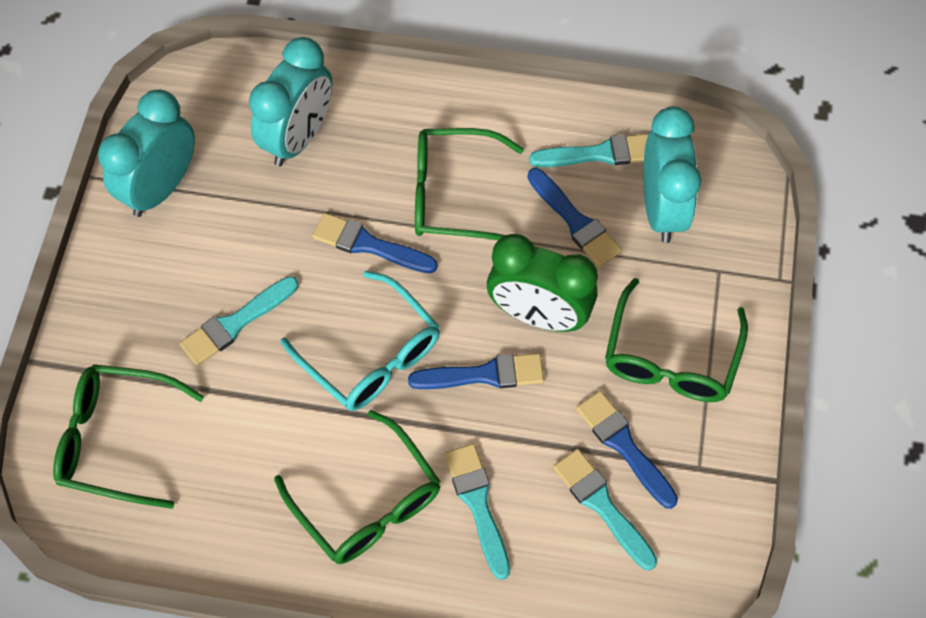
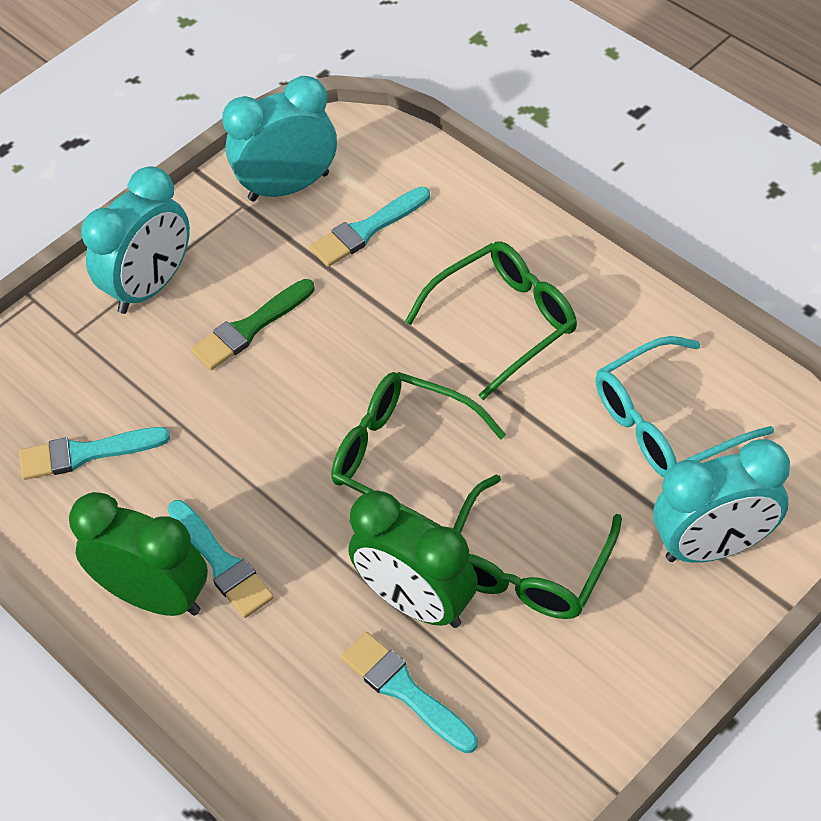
blue brush: [312,213,438,273] [408,353,544,389] [527,168,622,267] [576,391,678,509] = 4 -> none = 0
green brush: none = 0 -> [191,279,314,370] = 1
green clock: [487,234,598,332] = 1 -> [69,492,208,616] [349,491,478,628] = 2
green glasses: [53,364,204,509] [274,410,441,564] [415,128,524,240] [605,278,748,402] = 4 -> [331,372,506,527] [405,241,577,400] [453,475,622,619] = 3

